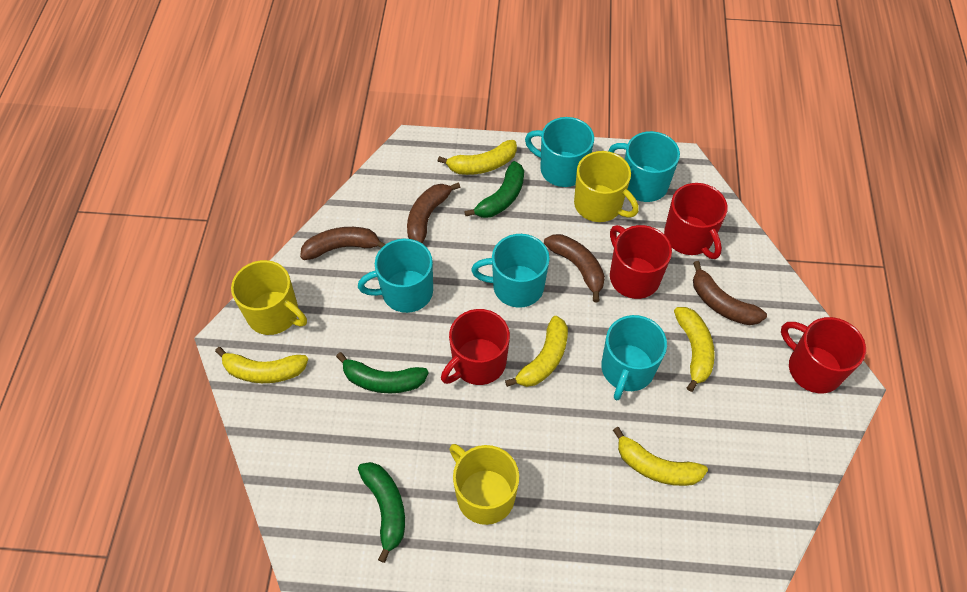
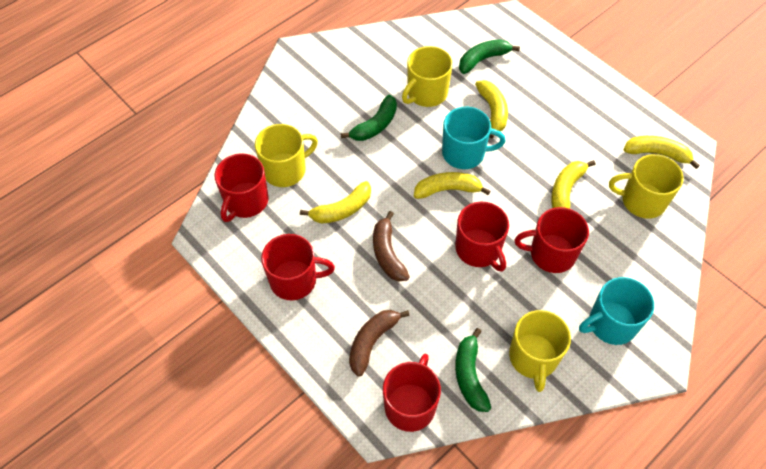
brown banana: [300,227,386,260] [407,182,460,244] [544,234,605,302] [693,261,767,325] = 4 -> [349,310,410,377] [373,211,410,282] = 2
red mug: [441,309,510,385] [610,225,672,299] [664,183,728,259] [781,317,866,393] = 4 -> [214,153,269,222] [261,234,335,300] [383,354,441,432] [455,202,509,272] [515,207,589,273] = 5
turquoise mug: [358,239,433,313] [471,234,550,308] [525,117,594,187] [601,315,667,400] [608,131,680,202] = 5 -> [442,107,505,169] [579,277,654,345] = 2
yellow mug: [231,260,307,335] [449,444,519,525] [574,151,639,222] = 3 -> [255,124,318,187] [402,46,453,107] [509,310,571,392] [609,154,684,219] = 4

